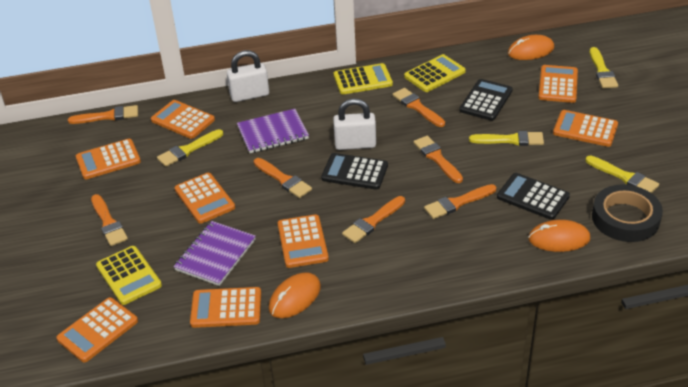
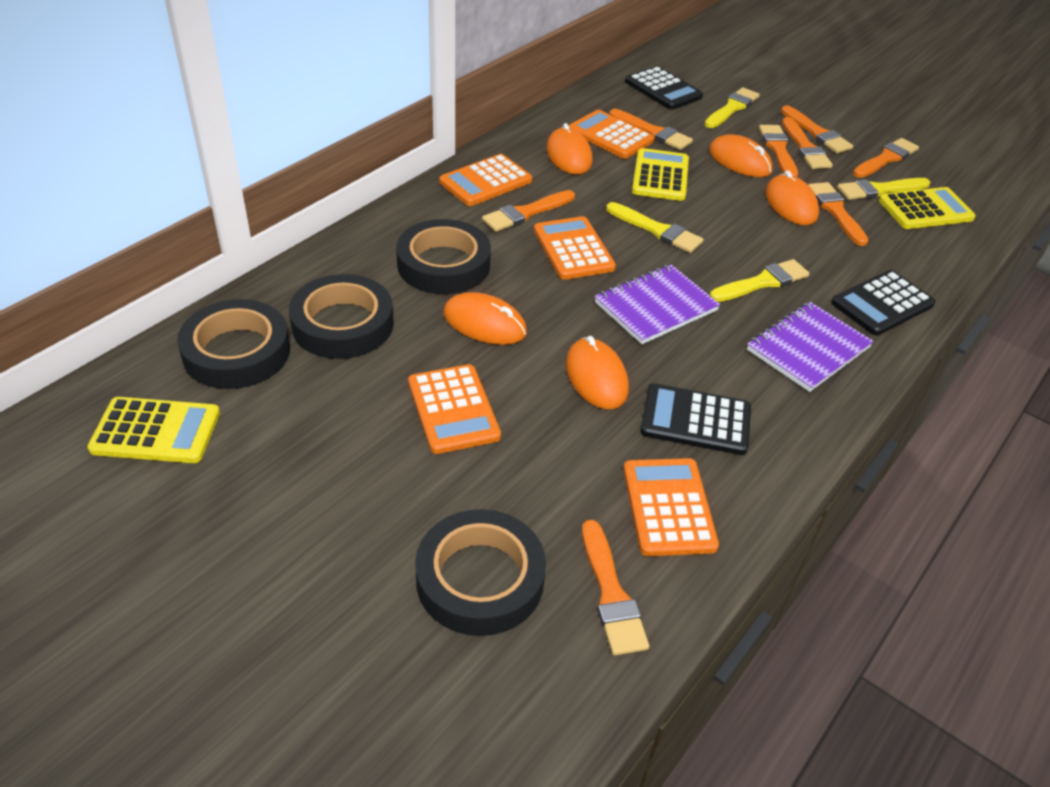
black tape: [592,185,663,242] = 1 -> [177,299,290,389] [289,274,394,359] [396,219,491,294] [415,509,546,636] = 4
orange brush: [68,105,138,124] [91,194,128,246] [254,158,312,198] [342,196,405,243] [393,88,445,127] [413,136,463,183] [424,184,496,219] = 7 -> [482,190,575,232] [582,520,649,656] [609,109,693,150] [759,125,798,177] [781,105,853,153] [782,117,833,169] [808,182,868,246] [853,138,919,178] = 8
orange calculator: [56,297,138,363] [76,139,141,179] [151,100,215,139] [175,173,235,224] [190,287,261,328] [278,214,329,268] [538,65,578,103] [553,110,618,147] = 8 -> [408,364,501,454] [439,154,532,206] [534,216,616,280] [569,110,654,159] [623,458,719,556] = 5
orange mouse: [269,272,321,318] [508,35,554,60] [528,220,590,252] = 3 -> [443,292,527,345] [547,123,593,174] [566,336,629,409] [709,134,772,177] [765,170,819,225] = 5
white padlock: [227,50,269,102] [333,98,376,150] = 2 -> none = 0

